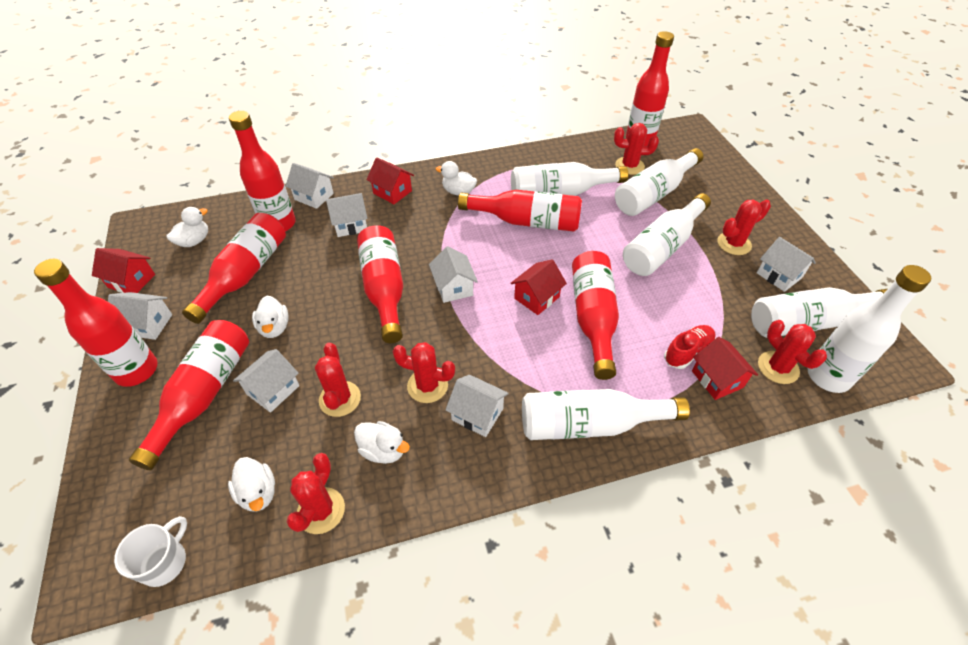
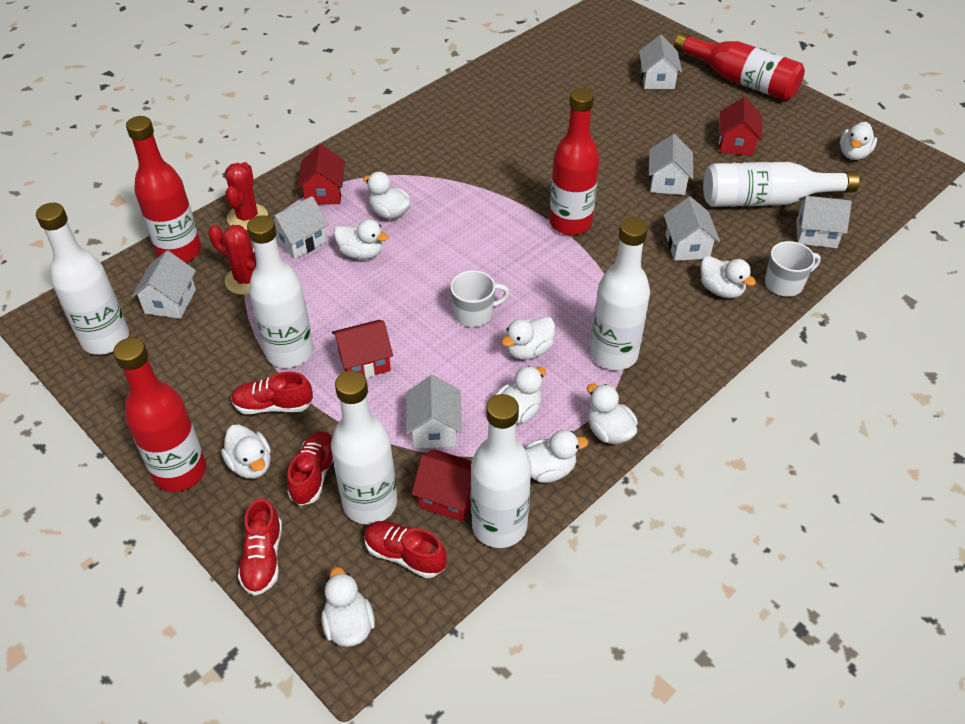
red bottle: [34,259,157,387] [129,320,249,470] [182,213,286,324] [229,111,296,232] [357,225,403,343] [458,190,582,232] [572,251,619,380] [626,31,674,146] = 8 -> [113,338,206,492] [126,116,201,263] [549,88,599,235] [674,32,805,101] = 4
red cactus: [287,453,345,534] [315,343,361,417] [393,342,455,403] [614,123,659,175] [717,199,771,255] [758,320,827,384] = 6 -> [208,225,256,295] [225,162,268,230] = 2
red shoe: [664,325,716,369] = 1 -> [231,371,313,414] [238,498,282,596] [287,431,333,506] [364,521,447,578] = 4
white duck: [166,207,208,247] [228,457,275,512] [252,295,289,338] [354,421,410,464] [435,161,477,196] = 5 -> [221,424,271,479] [321,567,375,647] [334,219,389,259] [363,172,411,219] [495,366,546,424] [501,316,555,360] [525,430,588,483] [587,384,638,444] [701,256,756,298] [840,122,877,160] = 10
white mug: [114,516,187,587] = 1 -> [450,270,510,327] [765,241,821,296] = 2

